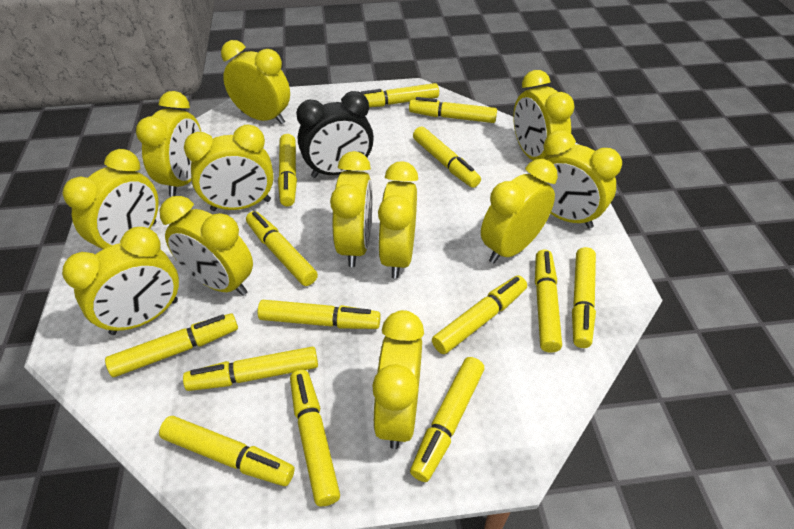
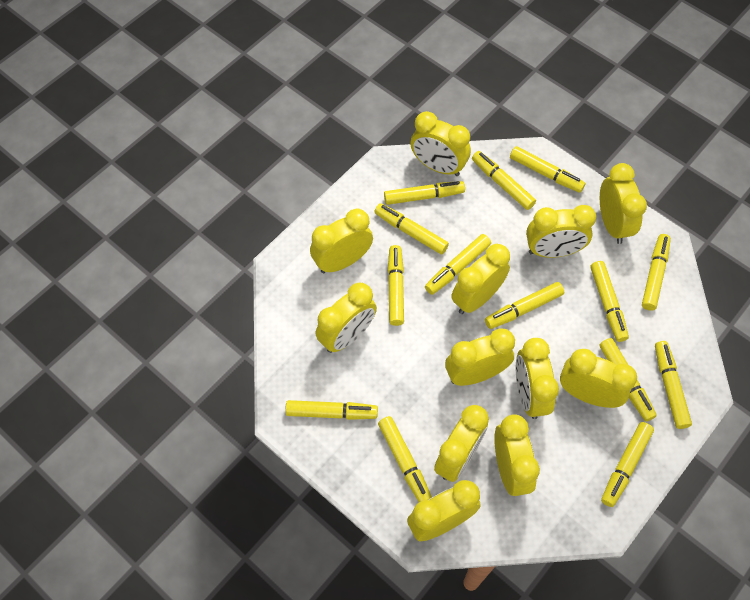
black clock: [296,91,374,178] = 1 -> none = 0

